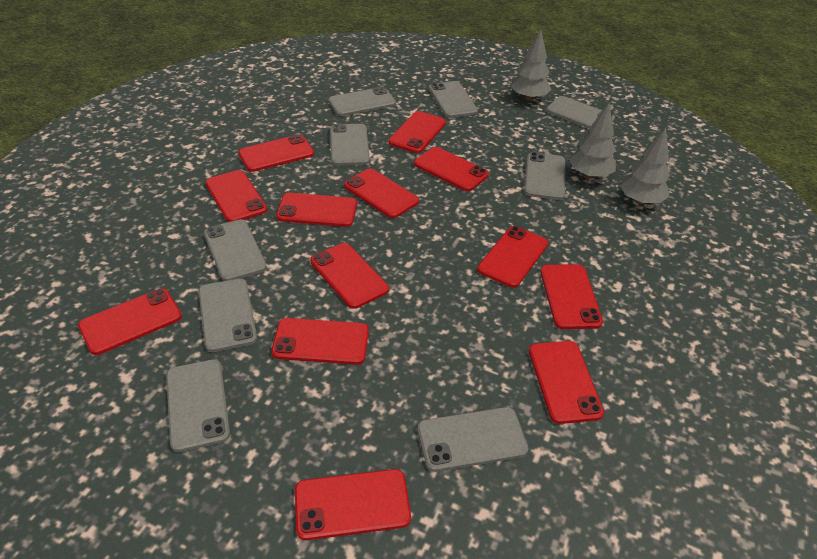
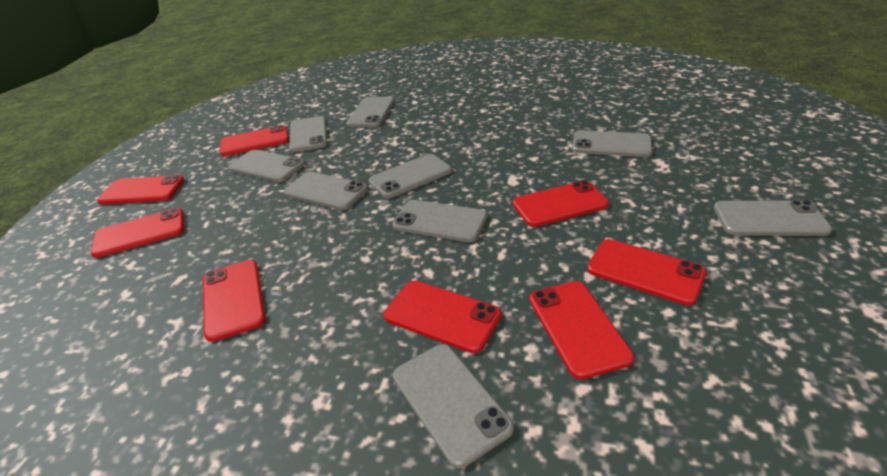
grey tree: [511,30,551,101] [569,103,616,179] [620,127,670,205] = 3 -> none = 0
red phone: [78,288,182,355] [206,170,267,222] [238,134,314,172] [271,318,369,365] [276,193,357,227] [295,469,411,540] [310,243,389,309] [344,168,419,218] [388,111,446,153] [414,147,489,191] [477,226,548,288] [529,341,604,424] [540,264,603,329] = 13 -> [91,208,184,258] [97,175,184,204] [203,260,266,342] [220,125,289,156] [384,280,502,353] [513,180,609,227] [529,281,634,379] [587,239,706,306] = 8

